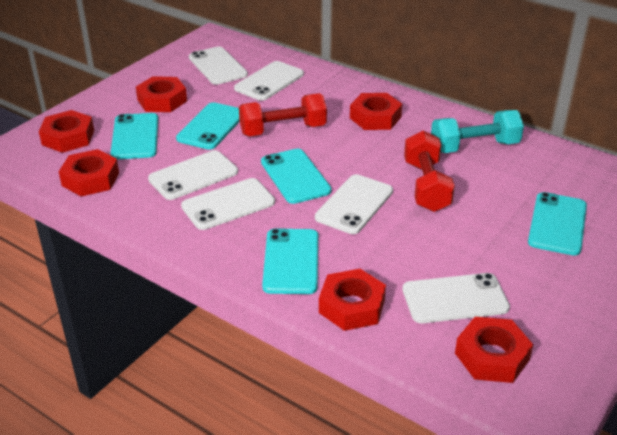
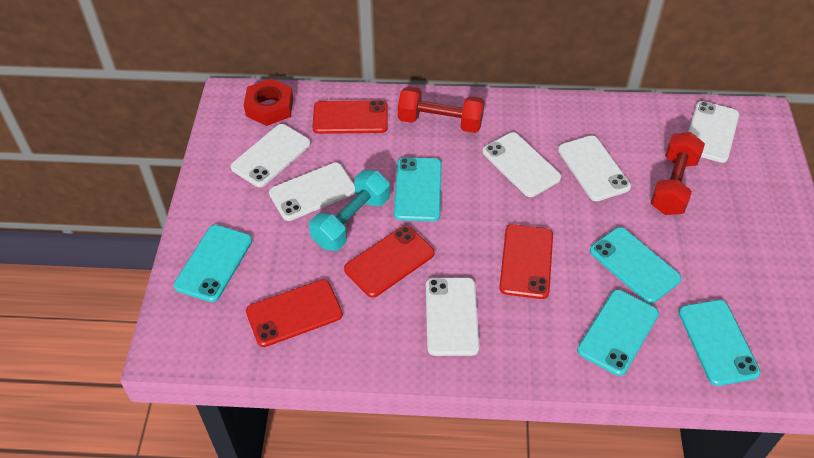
red nut: [39,110,94,153] [59,149,119,196] [136,76,187,112] [319,269,386,331] [350,93,402,130] [455,317,533,383] = 6 -> [244,79,293,126] = 1
red phone: none = 0 -> [246,280,343,347] [312,100,388,134] [344,226,435,298] [499,224,553,299] = 4

